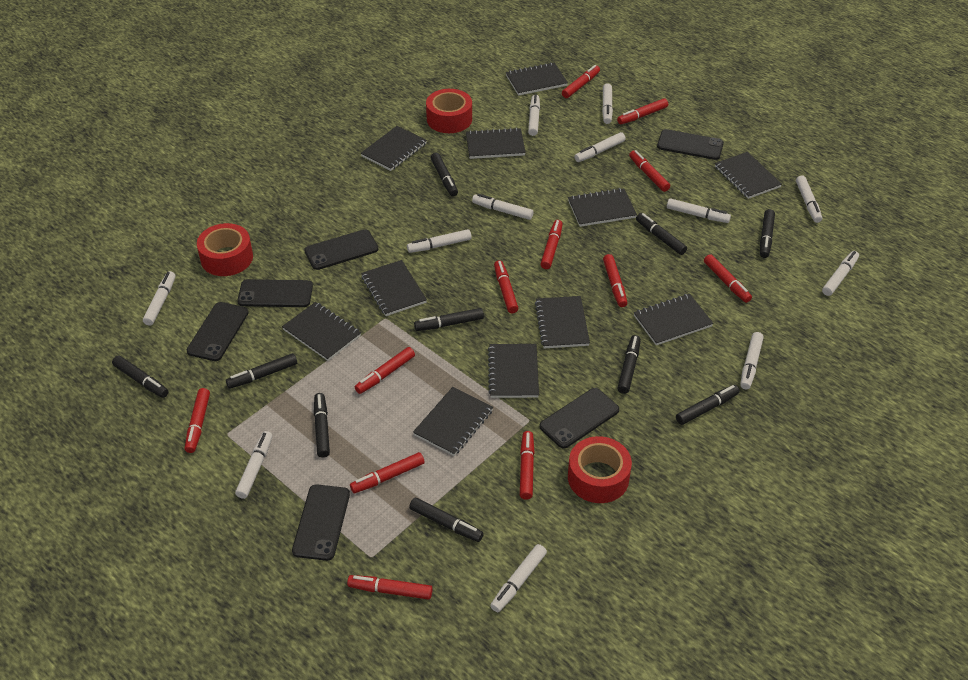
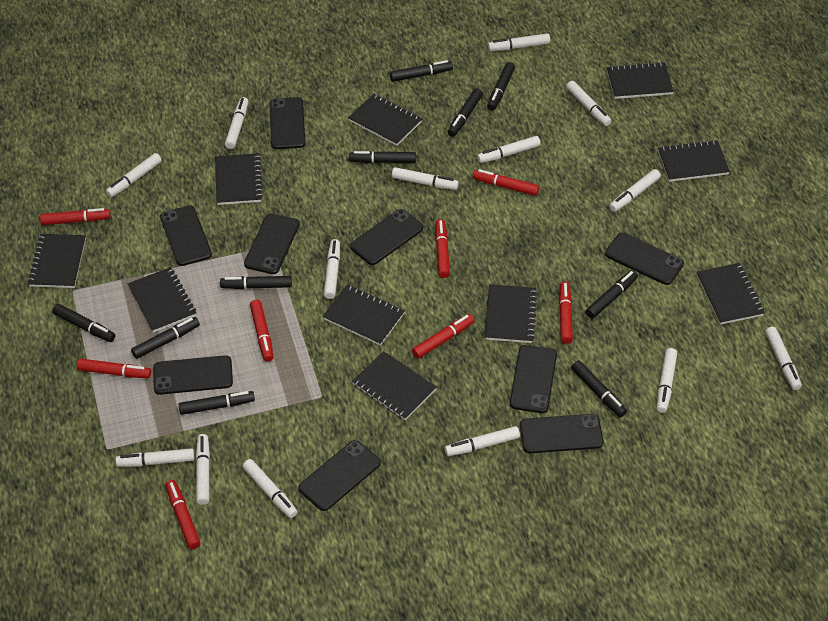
black notebook: [282,302,361,361] [361,126,427,171] [361,260,427,316] [413,387,493,456] [466,128,526,159] [488,344,539,398] [506,62,568,96] [535,296,590,348] [568,188,637,227] [634,294,713,345] [715,152,782,199] = 11 -> [27,234,86,288] [128,267,196,333] [215,153,263,205] [323,285,405,346] [348,94,422,146] [352,351,437,420] [485,284,538,343] [607,62,674,99] [658,140,730,182] [696,263,765,325] = 10
black phone: [187,302,249,361] [237,279,313,307] [292,484,350,561] [304,229,378,270] [539,388,619,449] [657,129,724,160] = 6 -> [153,355,233,395] [160,205,212,266] [244,213,300,274] [270,97,305,149] [298,440,380,511] [350,209,423,265] [510,345,557,413] [520,414,604,453] [605,232,684,285] = 9
red marker: [185,388,210,453] [347,575,433,600] [350,452,425,493] [355,347,415,394] [494,260,518,313] [520,431,534,500] [540,220,563,269] [562,65,600,98] [603,254,627,307] [617,98,668,124] [629,150,670,192] [704,254,752,303] = 12 -> [40,208,111,225] [77,358,151,378] [166,480,201,549] [250,300,274,362] [412,314,474,359] [435,219,450,278] [473,169,539,196] [559,282,573,344] = 8
red tape: [197,223,253,276] [426,89,472,133] [568,436,632,503] = 3 -> none = 0
white marker: [143,271,176,326] [235,431,272,499] [407,229,472,253] [472,194,533,220] [490,544,547,612] [528,94,540,136] [574,132,626,162] [602,83,613,124] [667,198,731,223] [740,332,764,389] [796,175,822,223] [822,251,859,296] = 12 -> [106,153,162,197] [116,448,195,467] [196,434,210,505] [225,97,248,149] [242,459,298,518] [324,239,340,299] [392,167,459,190] [445,426,520,456] [477,136,541,163] [488,33,550,51] [566,81,611,126] [609,169,661,212] [657,348,677,413] [765,327,802,390] = 14

